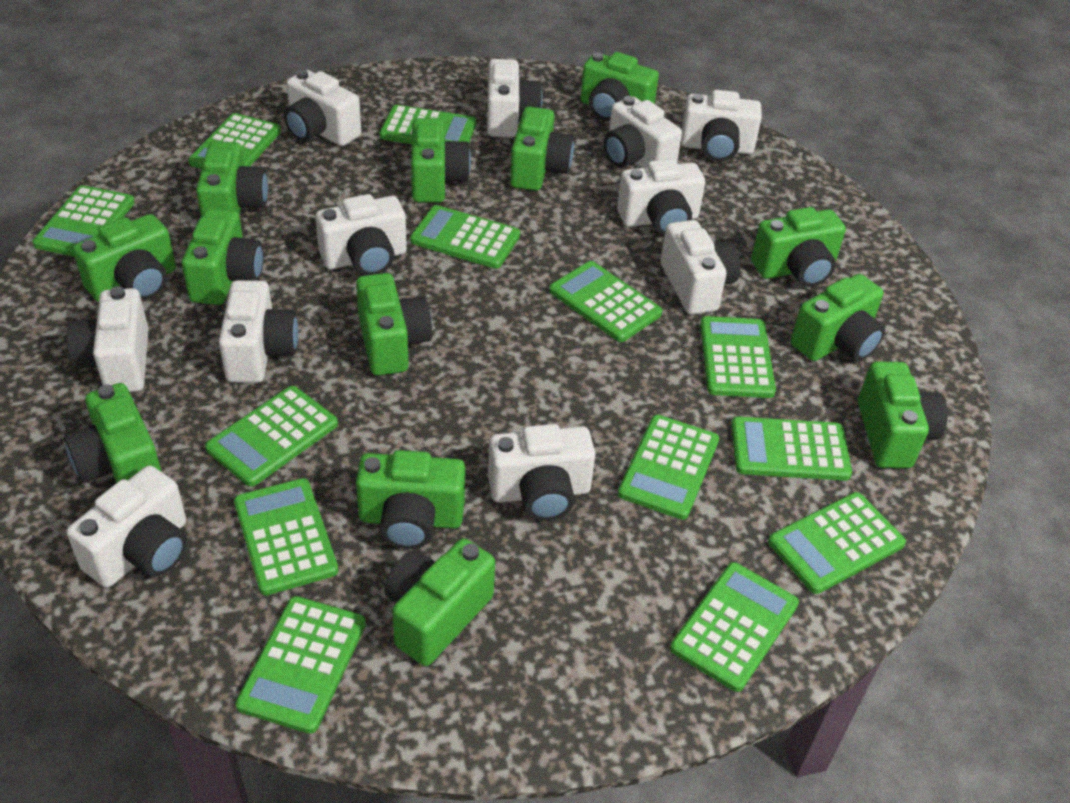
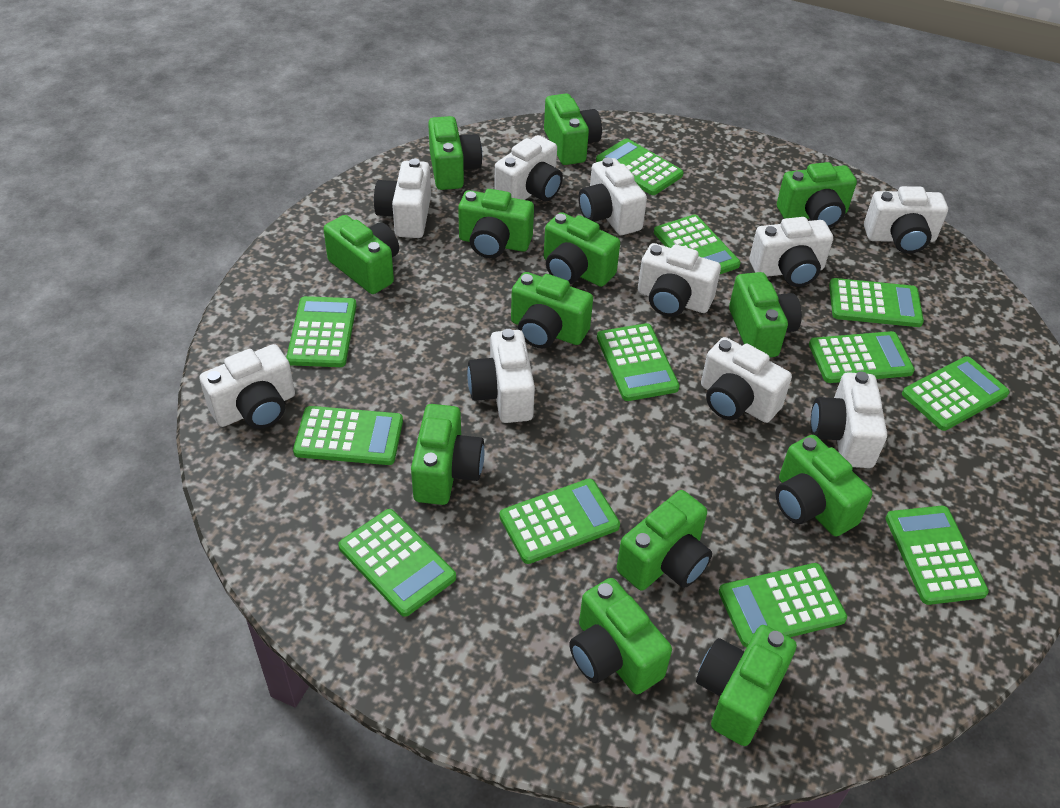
green calculator: [32,185,135,257] [188,113,281,169] [205,386,338,487] [234,478,338,595] [235,596,366,734] [380,105,477,144] [410,205,520,269] [549,261,662,342] [618,415,719,520] [670,562,799,692] [700,316,776,398] [731,417,852,481] [768,492,906,594] = 13 -> [286,296,357,367] [293,406,403,465] [338,509,456,617] [499,479,620,564] [596,138,684,195] [597,323,680,401] [654,214,741,274] [719,563,847,647] [809,331,915,383] [829,278,924,327] [885,506,989,605] [902,356,1010,431] = 12
white camera: [67,286,149,392] [67,466,187,587] [219,280,298,383] [284,70,361,146] [315,194,407,275] [487,59,543,137] [488,424,596,521] [604,96,682,168] [617,159,705,235] [661,220,740,315] [681,90,762,161] = 11 -> [199,344,295,429] [374,159,431,238] [467,329,535,423] [494,135,563,201] [578,158,647,235] [638,243,721,317] [701,337,792,423] [749,217,833,287] [811,372,887,468] [864,186,948,254] = 10

